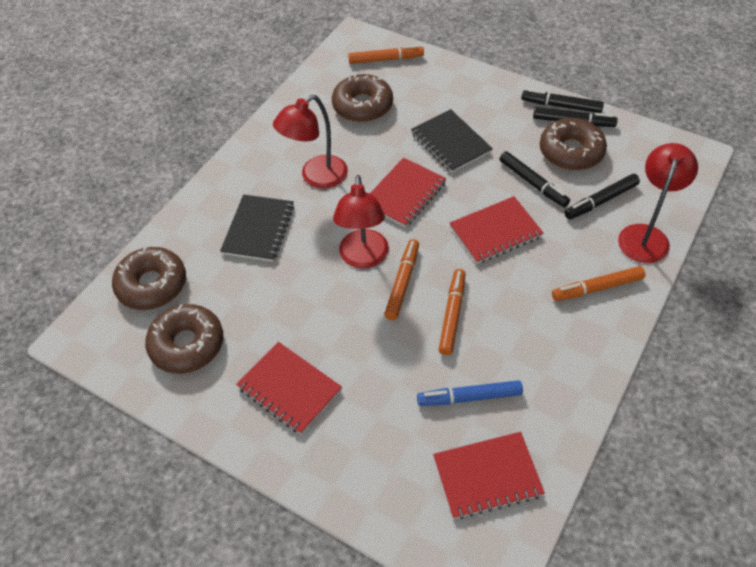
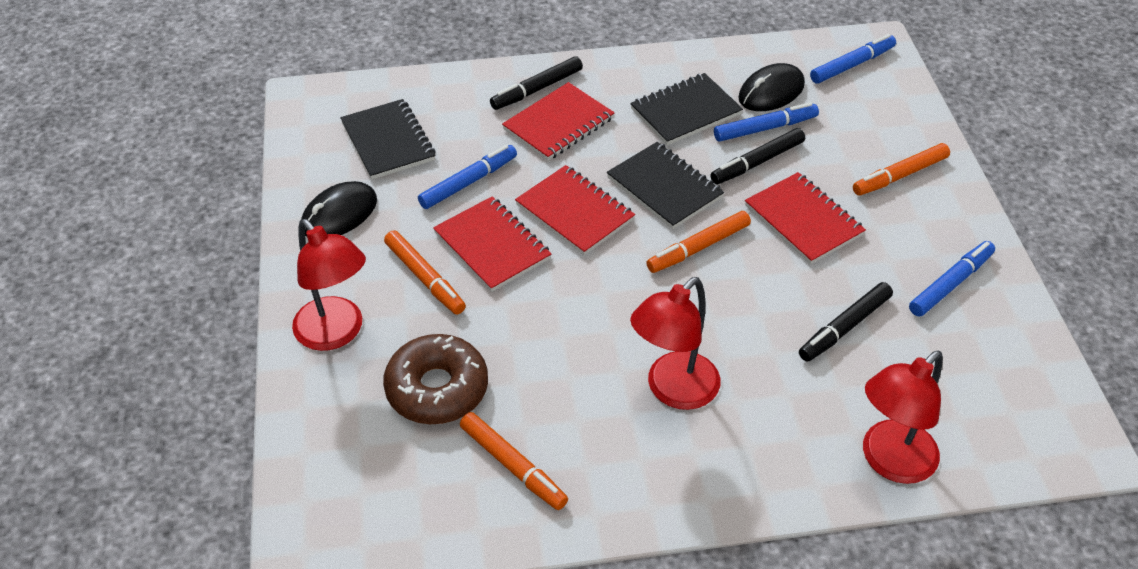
black marker: [500,151,570,207] [521,89,604,113] [533,107,618,127] [564,174,640,220] = 4 -> [490,56,583,110] [710,128,805,184] [799,282,893,362] = 3
black mouse: none = 0 -> [301,181,377,237] [738,63,805,111] = 2
black notebook: [220,194,294,262] [411,109,493,173] = 2 -> [340,99,436,180] [607,142,724,229] [630,73,743,145] = 3
blue marker: [417,380,523,406] = 1 -> [418,145,517,209] [714,102,819,142] [810,34,896,83] [909,241,995,317] = 4
brown donut: [112,246,186,310] [145,304,223,374] [332,74,393,122] [540,118,607,170] = 4 -> [383,334,488,424] = 1

